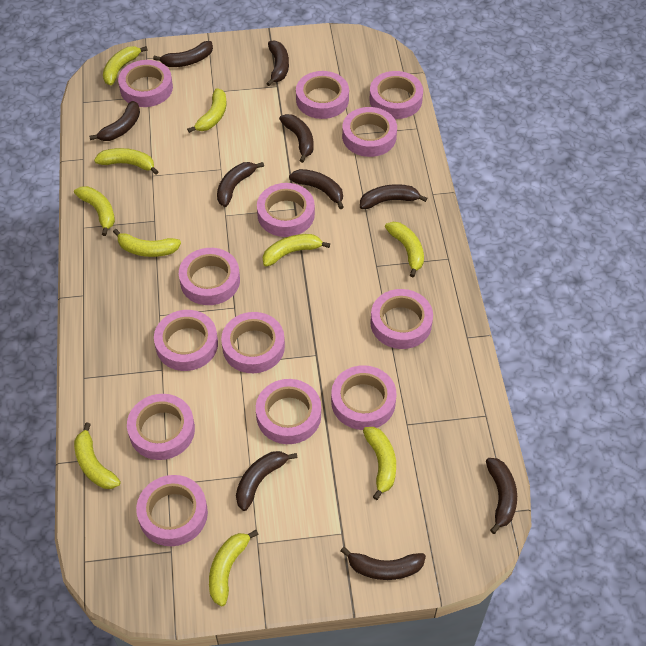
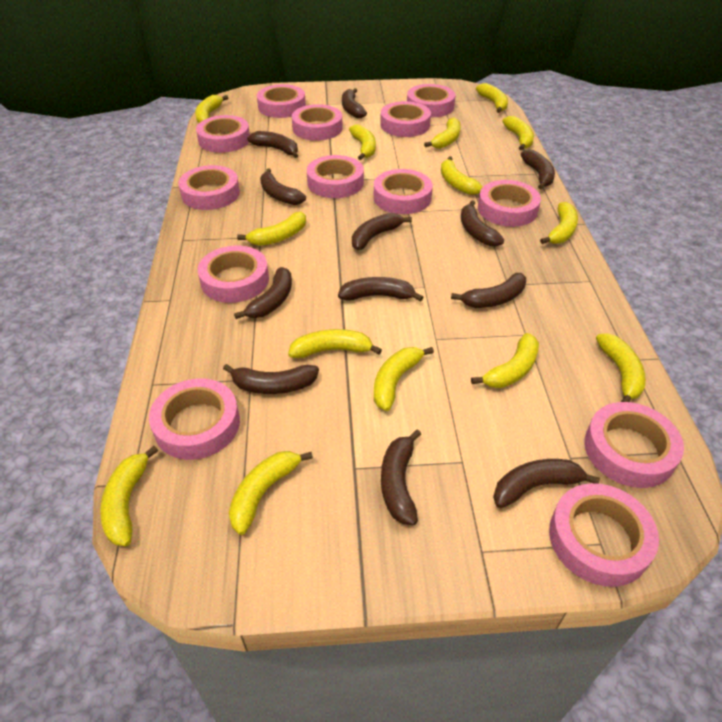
brown banana: [89,101,140,141] [153,41,213,67] [217,162,264,207] [236,451,297,511] [266,40,289,86] [279,114,314,163] [289,169,344,209] [341,547,426,580] [360,184,427,209] [486,458,517,534] = 10 -> [223,364,319,394] [234,267,292,319] [247,131,298,158] [260,168,306,205] [338,277,423,302] [342,88,367,118] [352,213,412,250] [381,429,421,525] [451,273,526,308] [461,201,504,247] [493,459,600,508] [521,150,555,189] = 12
yellow banana: [74,186,115,236] [74,422,121,489] [94,148,158,175] [103,46,148,86] [113,229,181,257] [187,88,227,133] [209,530,259,607] [263,234,330,267] [363,427,396,500] [385,222,424,277] = 10 -> [100,446,158,546] [195,95,228,123] [229,451,313,535] [237,212,306,246] [288,329,382,358] [349,125,376,160] [374,347,434,411] [424,117,461,149] [441,156,483,195] [471,333,539,388] [476,83,508,113] [502,116,534,151] [540,202,578,244] [596,333,646,402] = 14

